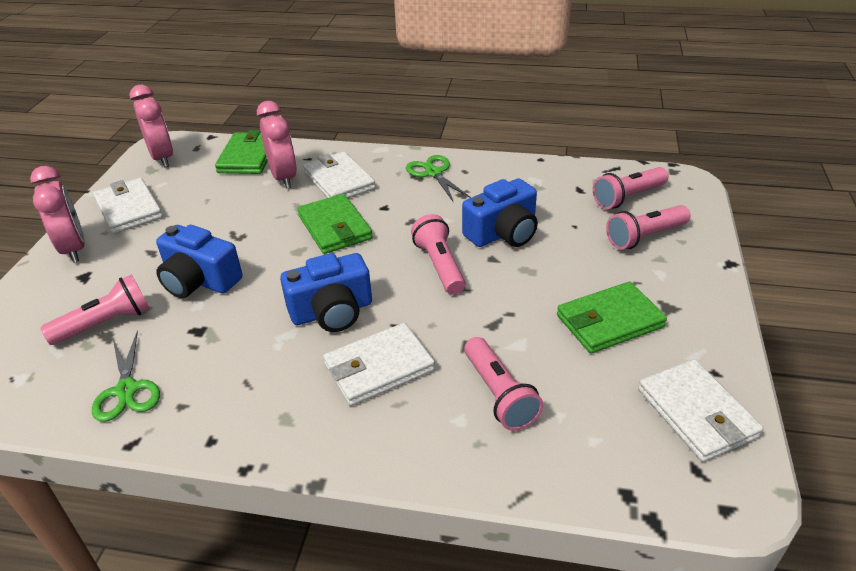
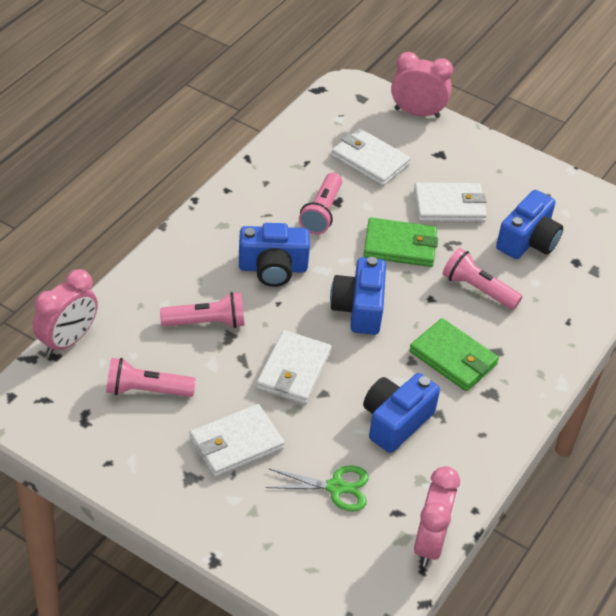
blue camera: [156,225,242,298] [280,253,372,332] [462,178,538,247] = 3 -> [239,223,310,287] [330,257,386,335] [363,373,440,453] [496,190,563,259] = 4
green scissors: [92,330,160,422] [406,155,471,203] = 2 -> [266,465,369,512] = 1
green wallet: [215,130,267,174] [297,194,373,254] [557,282,667,354] = 3 -> [364,218,438,267] [409,318,499,391] = 2
pink flashlight: [40,274,150,345] [411,214,465,295] [464,337,543,431] [593,167,669,209] [606,205,690,250] = 5 -> [106,358,196,397] [160,292,245,328] [299,172,342,234] [443,248,522,310] = 4

